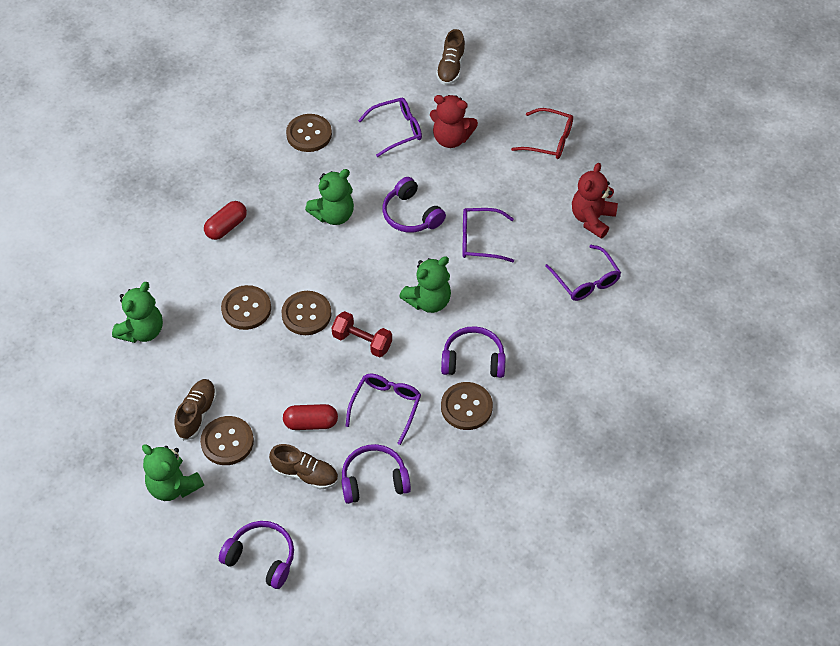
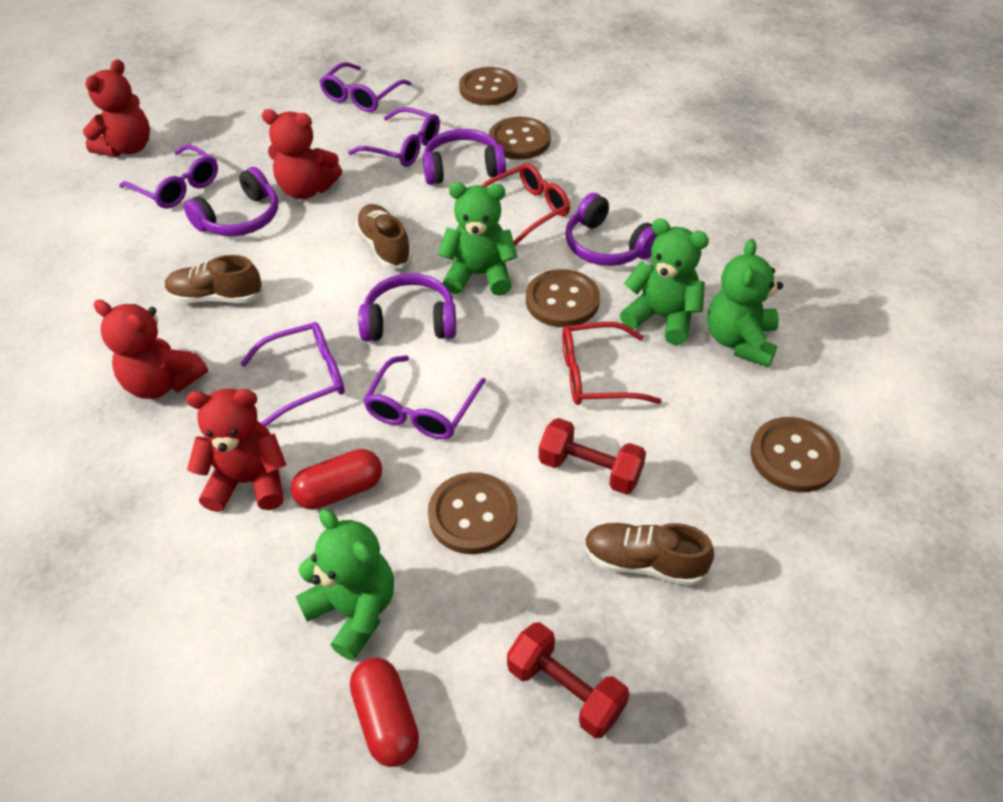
purple glasses: [346,373,421,445] [358,98,422,157] [462,208,514,262] [545,245,621,301] = 4 -> [119,145,218,209] [240,322,345,427] [319,62,411,112] [348,107,440,167] [363,355,486,439] = 5
red dumbbell: [332,311,392,358] = 1 -> [507,622,629,738] [539,418,646,495] = 2
red glasses: [511,108,573,159] = 1 -> [481,163,570,246] [562,322,661,405] = 2
red teddy bear: [430,95,478,148] [572,163,618,238] = 2 -> [83,59,150,157] [93,299,208,399] [186,389,286,512] [262,109,342,199] = 4

